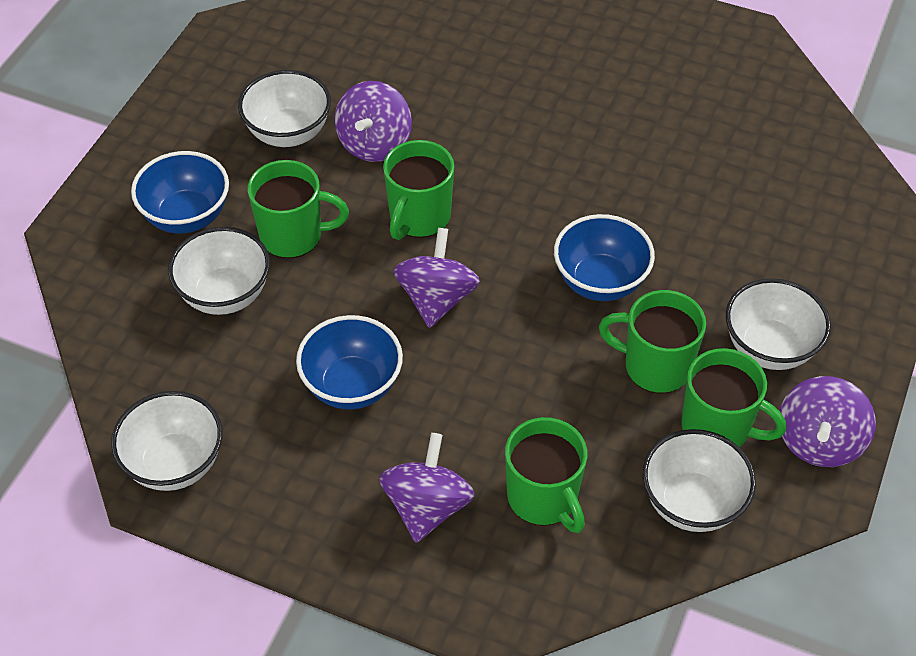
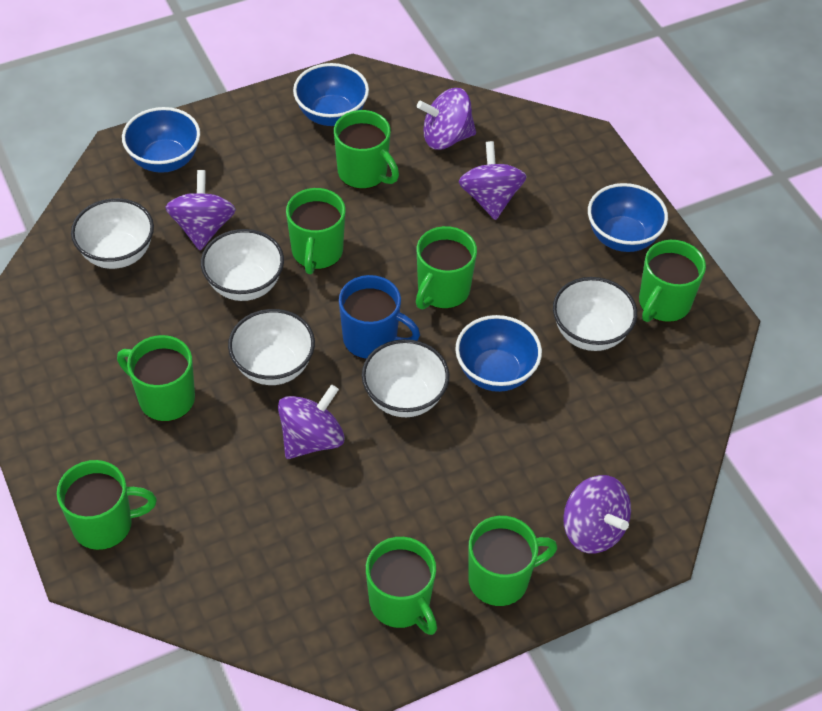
blue bowl: [131,151,229,233] [296,315,403,409] [554,214,655,301] = 3 -> [122,107,200,173] [293,63,369,126] [455,315,542,392] [588,183,668,252] = 4
blue mug: none = 0 -> [339,275,420,359] = 1
green mug: [248,160,349,259] [383,140,454,240] [505,417,587,533] [599,290,706,394] [681,348,786,447] = 5 -> [57,460,157,550] [117,335,195,422] [286,188,346,274] [334,110,399,189] [366,537,437,635] [416,226,477,309] [468,516,557,607] [639,240,706,322] = 8
purple spinning top: [335,81,412,162] [379,433,475,543] [393,228,480,328] [780,376,876,467] = 4 -> [165,170,236,250] [278,385,345,459] [417,88,476,150] [459,141,527,220] [563,475,631,554] = 5

